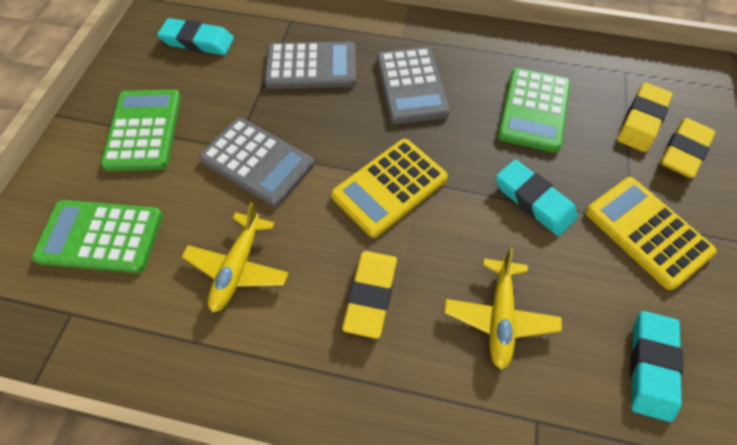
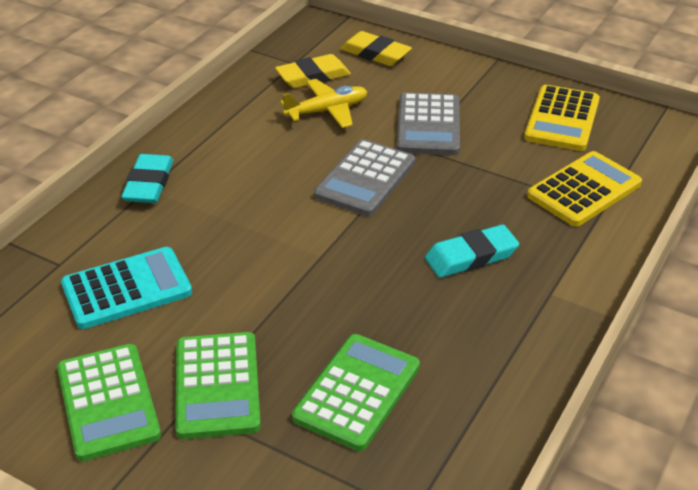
grey calculator: [199,118,314,207] [264,42,356,89] [377,47,450,124] = 3 -> [314,139,415,216] [397,92,460,155] = 2
turquoise calculator: none = 0 -> [61,247,192,329] = 1
turquoise eraser: [157,18,234,55] [496,159,578,236] [630,311,683,422] = 3 -> [121,154,173,203] [425,225,519,278] = 2
yellow eraser: [342,251,397,339] [617,83,672,152] [660,118,716,178] = 3 -> [275,54,351,88] [340,31,412,66] = 2
yellow plane: [182,202,289,313] [444,247,562,370] = 2 -> [280,79,367,128] = 1

